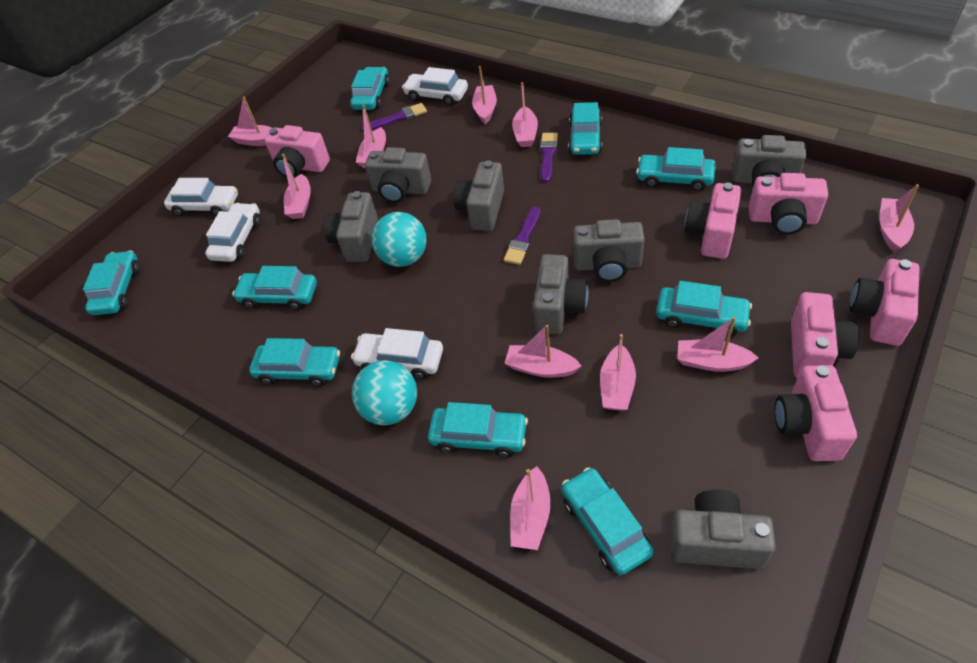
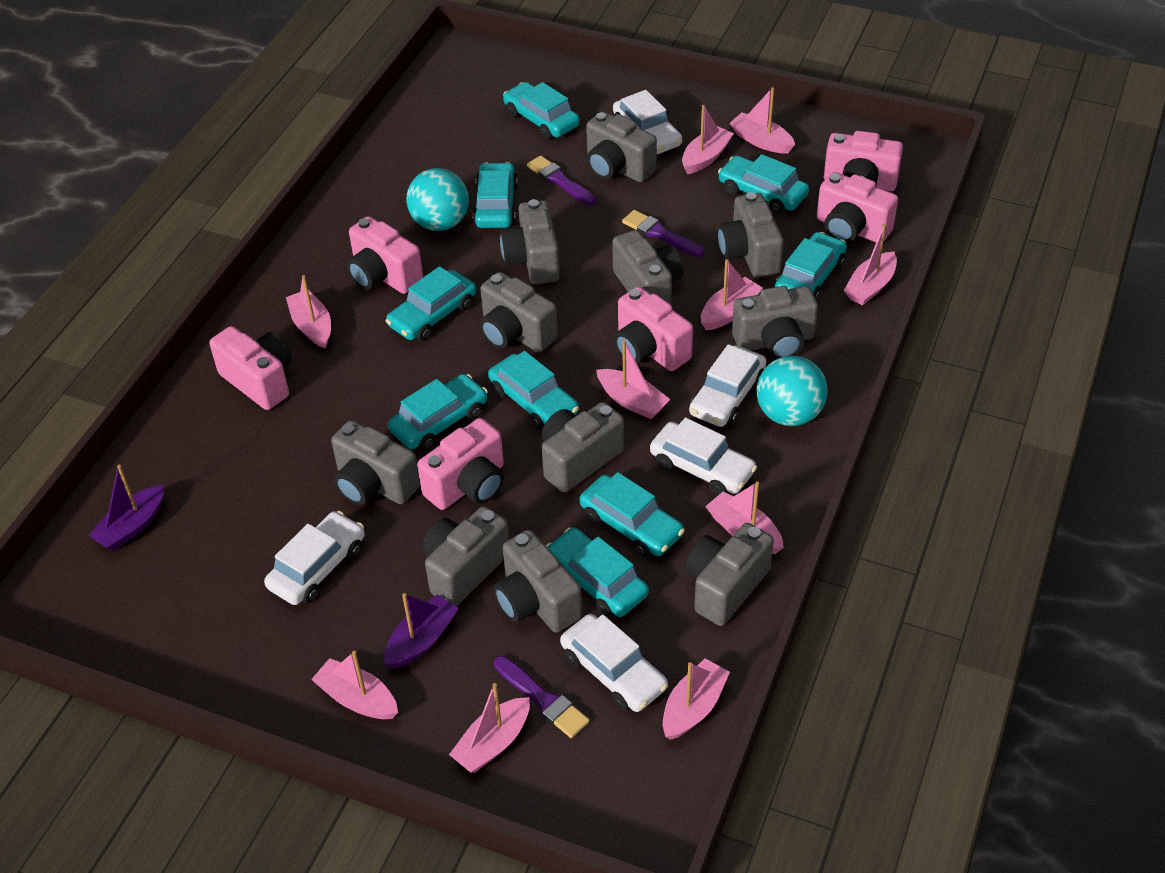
grey camera: [324,191,378,262] [365,147,431,203] [453,161,504,231] [533,254,588,334] [573,219,645,282] [670,490,776,569] [732,135,806,187] = 7 -> [331,420,420,505] [422,506,510,606] [480,272,558,352] [494,530,582,633] [500,199,560,284] [541,402,624,493] [586,111,657,182] [612,230,683,304] [685,523,774,626] [717,192,784,277] [732,286,818,359] = 11
purple boat: none = 0 -> [88,465,164,551] [384,593,459,669] = 2
white car: [164,178,238,216] [205,203,261,262] [351,328,443,379] [402,67,468,106] = 4 -> [264,511,365,605] [560,614,668,712] [613,90,682,154] [650,417,757,495] [689,344,766,427] = 5

